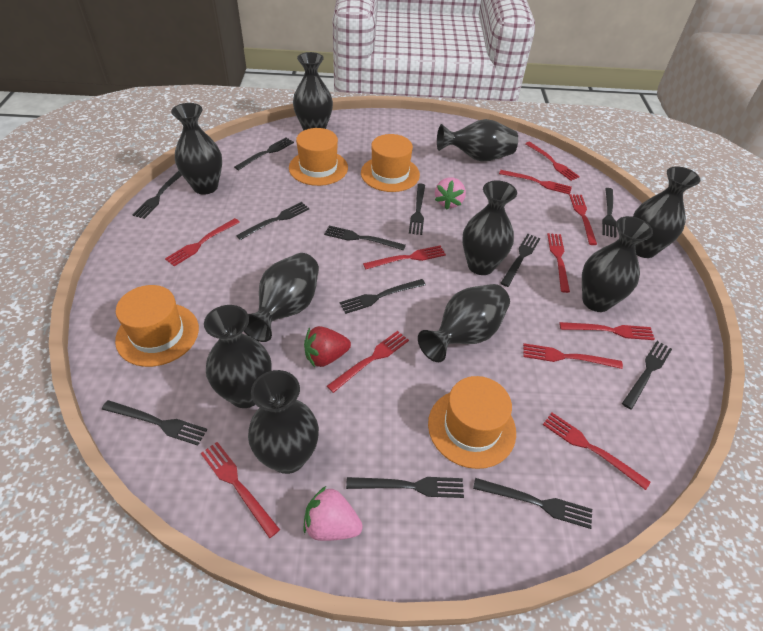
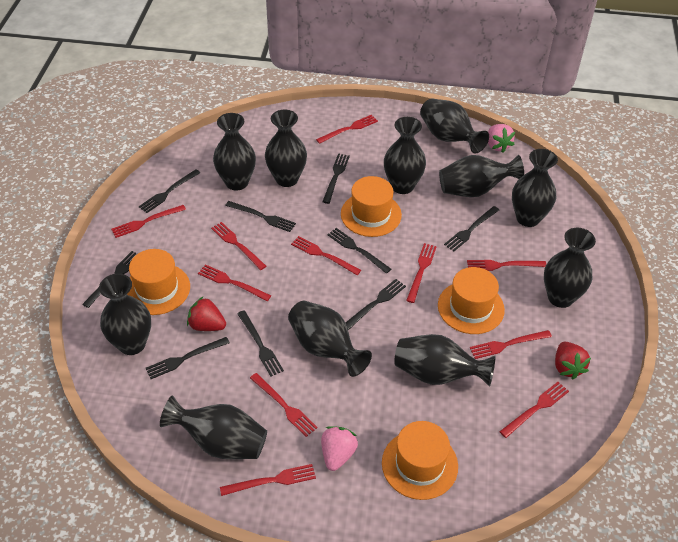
black fork: [102,400,207,446] [132,171,182,219] [234,138,294,170] [236,202,309,240] [324,226,406,251] [340,279,426,314] [346,477,464,498] [409,183,425,235] [473,478,592,529] [501,234,540,287] [602,188,616,238] [622,341,672,410] = 12 -> [82,251,136,308] [139,169,200,213] [146,337,230,379] [225,201,296,232] [237,310,284,376] [322,154,350,204] [327,228,391,274] [346,279,406,330] [444,206,499,251] = 9
black vase: [171,103,222,195] [204,305,271,408] [244,253,319,342] [248,370,319,474] [293,52,333,131] [418,284,510,362] [437,119,518,162] [462,180,517,275] [582,216,653,312] [633,166,700,258] = 10 -> [99,273,151,355] [160,395,267,459] [213,113,256,191] [265,110,307,187] [288,301,372,377] [384,117,426,194] [394,334,496,387] [420,99,489,154] [439,155,524,197] [512,149,558,227] [544,228,596,308] = 11
red strawberry: [304,326,351,367] = 1 -> [187,297,226,331] [555,342,591,379] = 2

